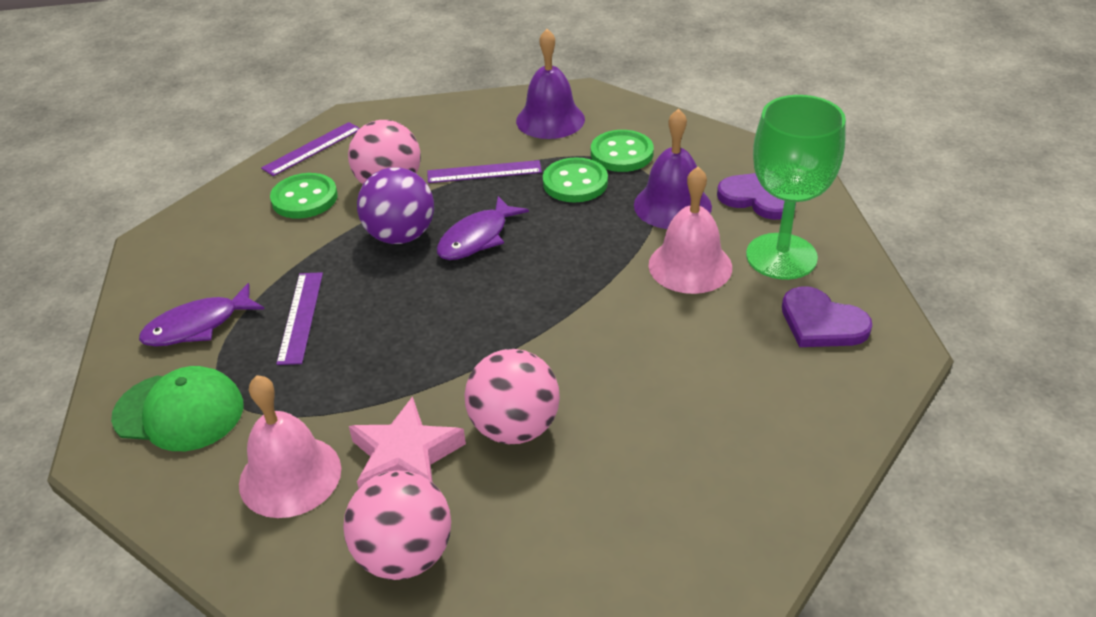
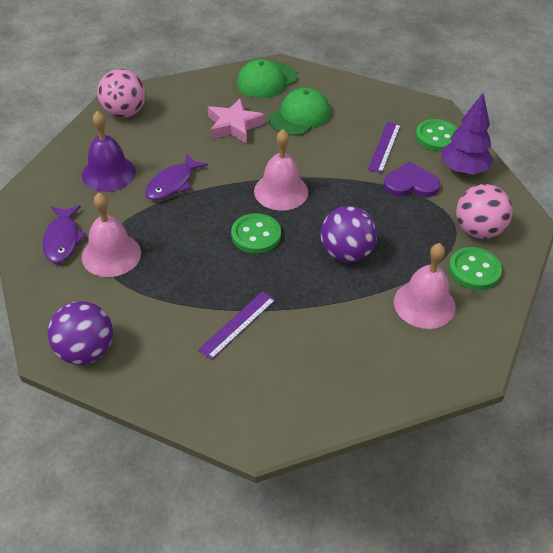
green cap: [111,366,243,451] = 1 -> [237,59,298,98] [269,88,330,136] = 2
green goblet: [746,95,846,280] = 1 -> none = 0
pink ball: [343,471,451,580] [348,120,421,184] [464,349,560,444] = 3 -> [97,69,146,118] [456,184,513,239] = 2
pink bell: [239,375,341,518] [648,167,732,294] = 2 -> [82,192,141,277] [254,129,308,211] [394,243,456,329] = 3
purple ball: [357,167,434,244] = 1 -> [48,301,113,365] [320,206,377,263] = 2
purple bell: [516,29,585,139] [634,109,712,229] = 2 -> [82,111,136,192] = 1
purple heart: [717,173,796,220] [782,286,872,347] = 2 -> [383,162,440,197] = 1
purple ruler: [261,122,360,176] [276,272,323,365] [427,160,542,183] = 3 -> [198,291,276,360] [368,122,401,173] = 2
purple tree: none = 0 -> [441,93,493,175] = 1

